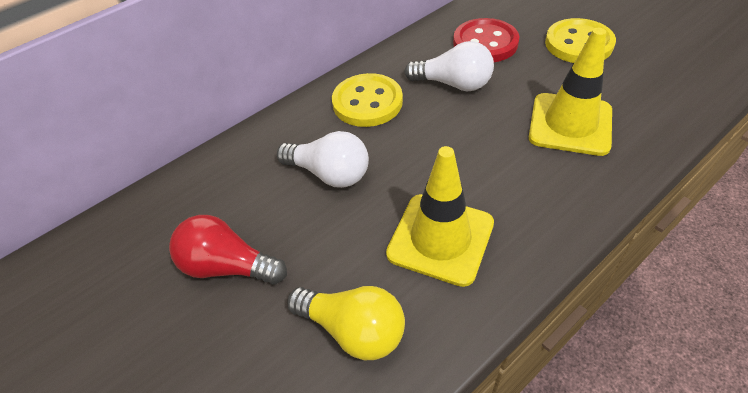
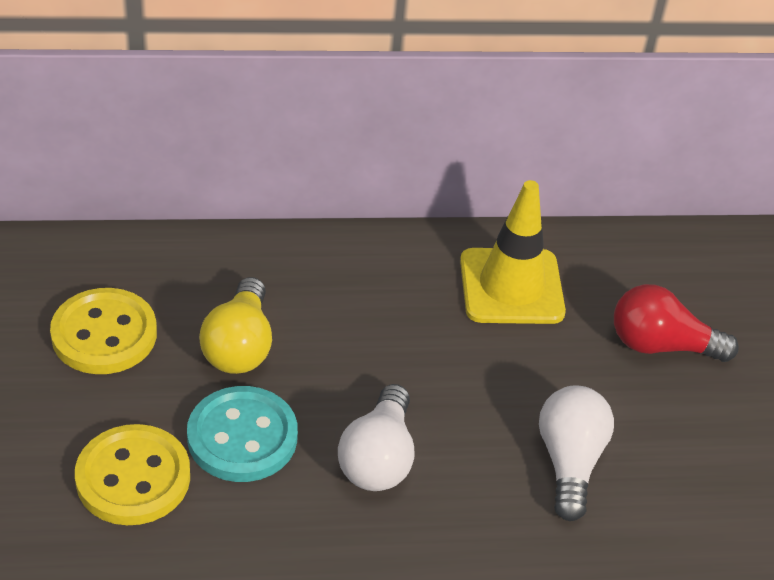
red button: [453,18,520,62] = 1 -> none = 0
turquoise button: none = 0 -> [187,386,298,482] = 1
yellow traffic cone: [386,146,494,287] [529,28,612,156] = 2 -> [460,180,566,324] = 1

